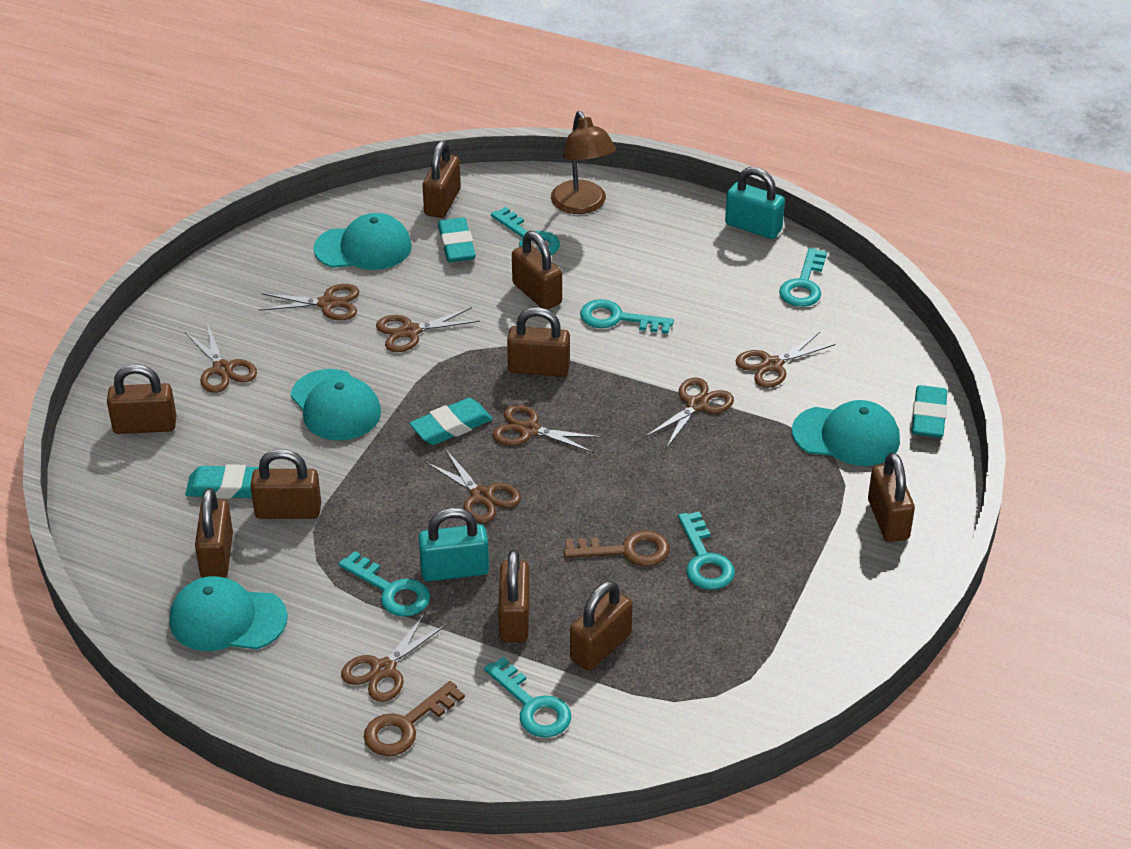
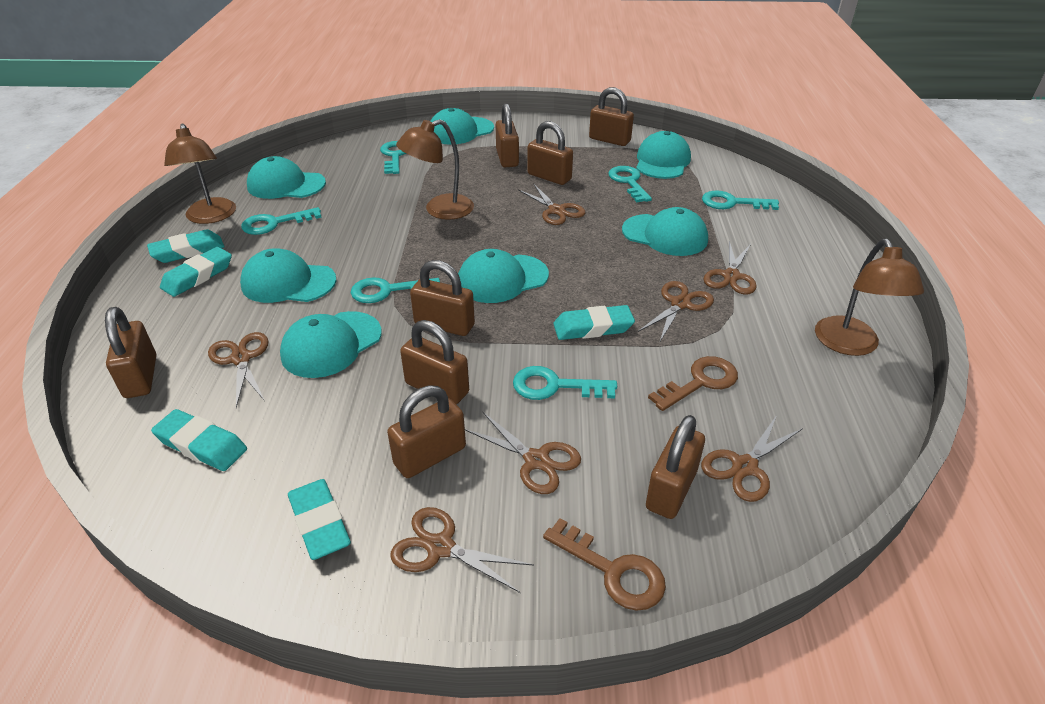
brown lamp: [551,111,616,214] = 1 -> [164,124,236,224] [396,119,474,220] [815,239,924,356] = 3
brown padlock: [107,364,177,434] [195,488,233,578] [250,449,321,519] [423,140,461,218] [498,550,530,642] [507,307,570,377] [512,231,562,310] [570,581,633,671] [868,452,915,542] = 9 -> [105,307,156,398] [387,385,466,478] [400,320,469,404] [410,260,475,336] [496,103,519,167] [527,121,573,185] [589,87,634,146] [646,415,705,519] = 8
brown scissors: [185,323,257,393] [259,284,359,320] [341,613,447,702] [376,307,480,352] [425,449,521,523] [492,405,602,453] [645,377,734,449] [736,332,835,388] = 8 -> [208,332,269,408] [390,507,534,593] [465,411,581,494] [518,184,585,225] [638,281,714,341] [701,415,803,502] [704,241,757,295] = 7
turquoise cap: [169,576,288,651] [291,369,381,441] [314,213,412,270] [792,400,900,466] = 4 -> [240,248,336,303] [247,156,326,199] [280,311,382,378] [431,108,494,145] [458,249,549,303] [622,207,708,256] [636,131,691,179] = 7
turquoise eraser: [185,464,271,499] [409,398,493,445] [438,217,476,262] [912,385,947,438] = 4 -> [147,230,225,263] [151,409,247,471] [160,247,232,297] [288,479,351,560] [553,305,635,340] = 5
turquoise padlock: [418,508,489,581] [725,167,785,239] = 2 -> none = 0

